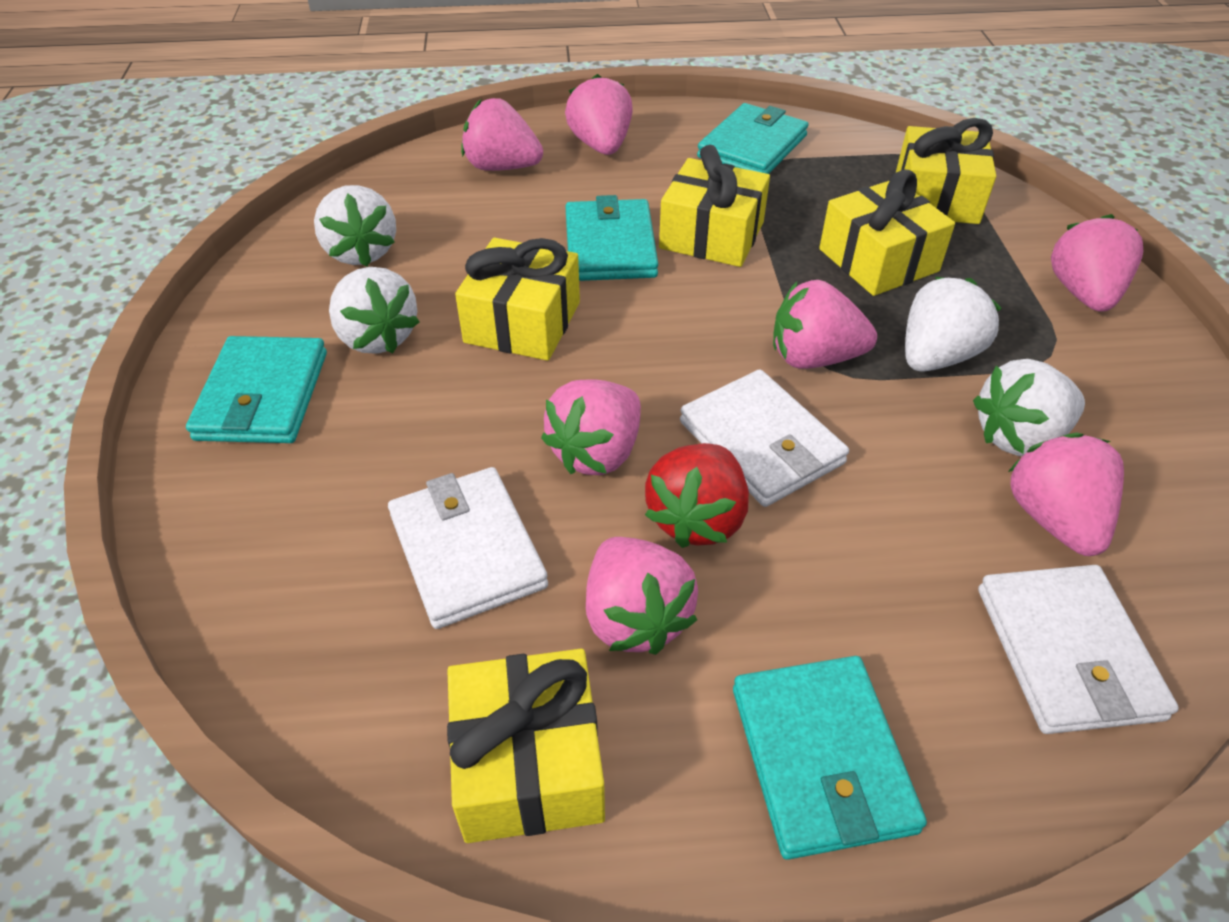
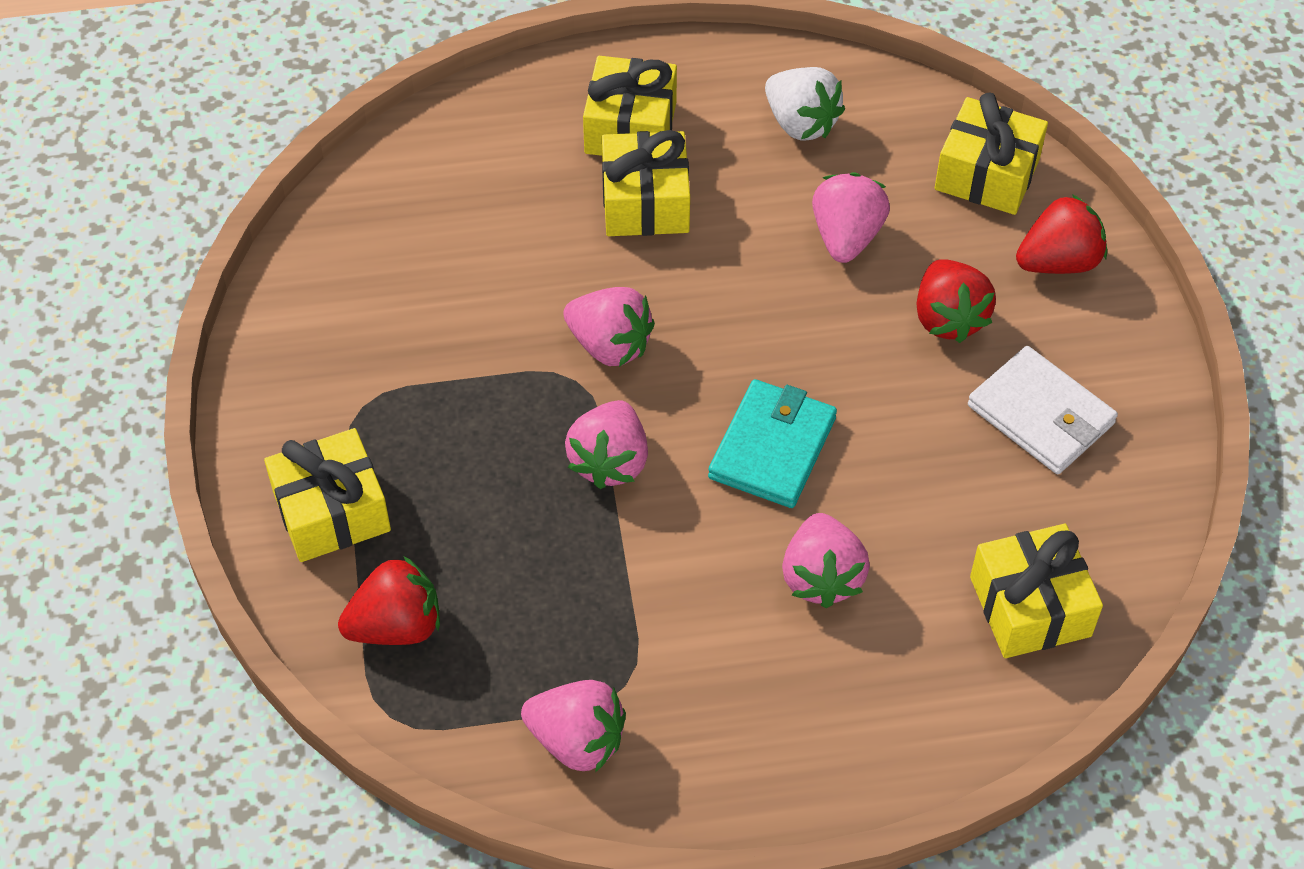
pink strawberry: [461,98,543,171] [541,379,641,475] [565,74,633,155] [586,537,698,655] [773,280,877,369] [1008,433,1124,556] [1051,214,1143,312] = 7 -> [521,680,626,773] [563,287,655,367] [565,400,648,489] [782,513,870,608] [812,173,890,263] = 5
red strawberry: [645,443,749,548] = 1 -> [338,556,440,645] [916,259,996,343] [1016,194,1107,274] = 3
turquoise wallet: [186,336,327,443] [565,195,658,281] [697,103,809,174] [733,656,927,860] = 4 -> [708,379,837,508] = 1
white strawberry: [314,185,396,267] [329,267,419,354] [905,277,1002,372] [973,359,1085,456] = 4 -> [765,67,845,141] = 1
white wallet: [388,467,548,629] [680,369,849,507] [978,565,1179,734] = 3 -> [968,346,1118,474] = 1

